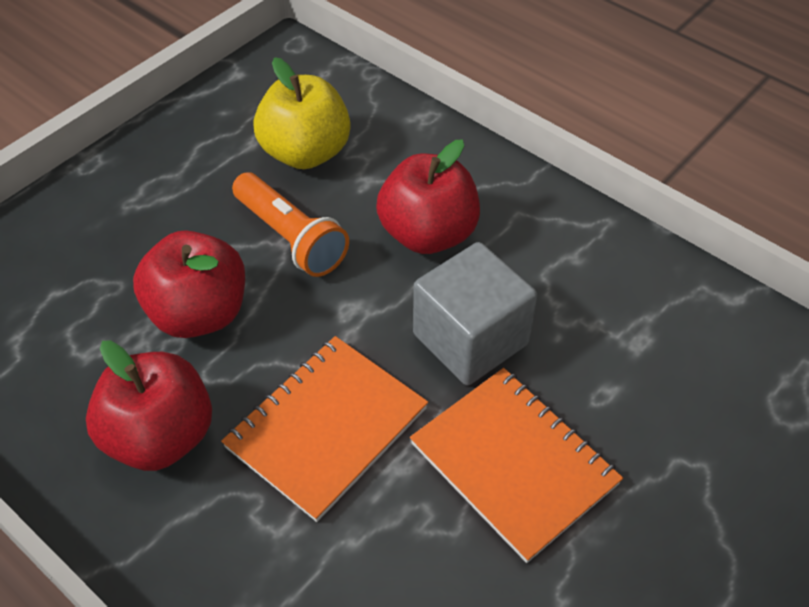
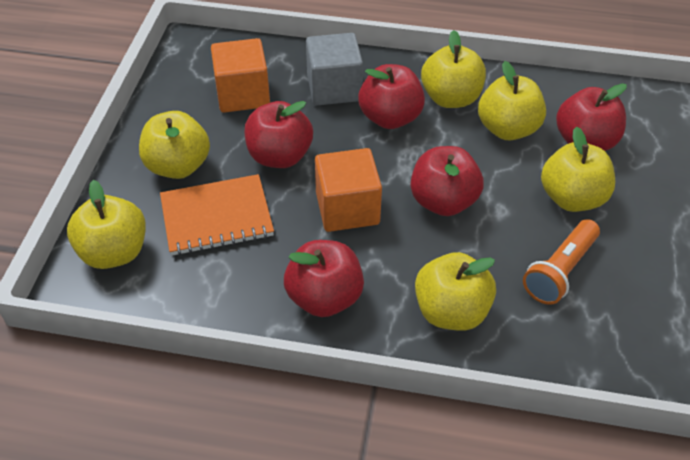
orange cube: none = 0 -> [211,38,270,113] [315,148,382,232] = 2
orange notebook: [221,336,428,522] [410,368,623,563] = 2 -> [160,174,274,256] = 1
red apple: [86,340,212,471] [133,230,245,338] [376,140,480,254] = 3 -> [244,101,313,168] [284,240,364,317] [358,64,425,129] [411,146,484,216] [556,83,627,151] = 5
yellow apple: [253,57,351,169] = 1 -> [67,180,146,269] [139,111,210,179] [415,252,496,331] [421,30,486,108] [478,61,546,141] [541,127,615,212] = 6

